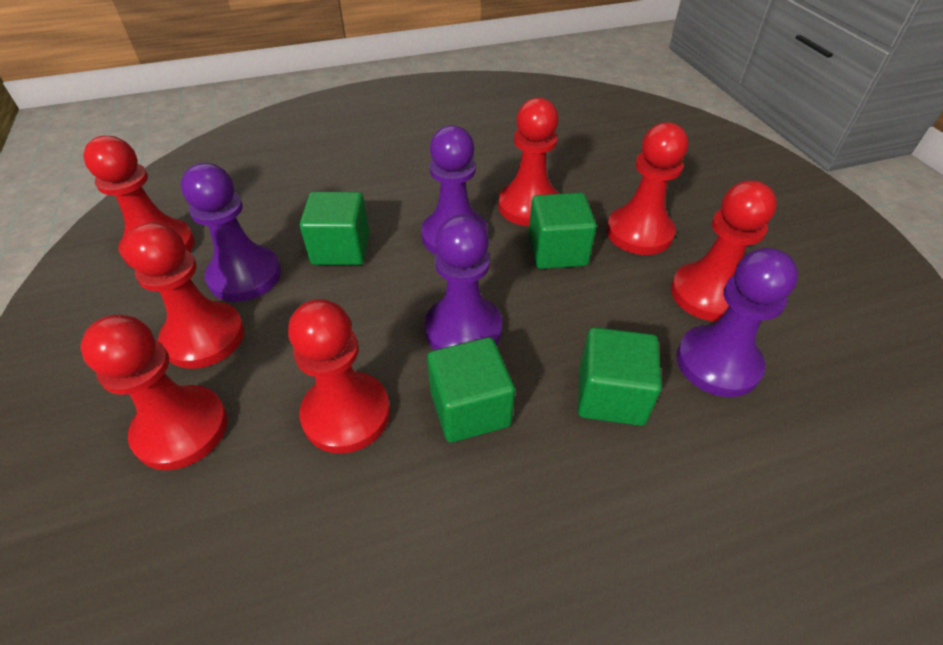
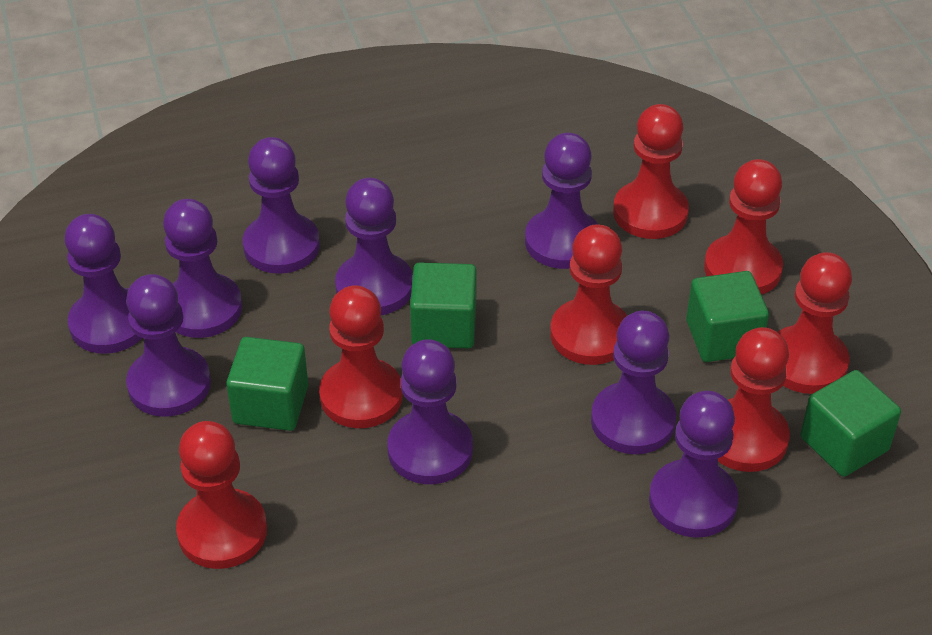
purple pawn: [181,163,281,302] [421,125,488,255] [424,215,502,350] [676,248,798,397] = 4 -> [65,214,142,354] [126,274,211,417] [163,199,242,338] [243,137,320,274] [335,178,413,315] [387,339,473,484] [525,133,598,269] [591,310,676,454] [649,391,739,538] = 9

